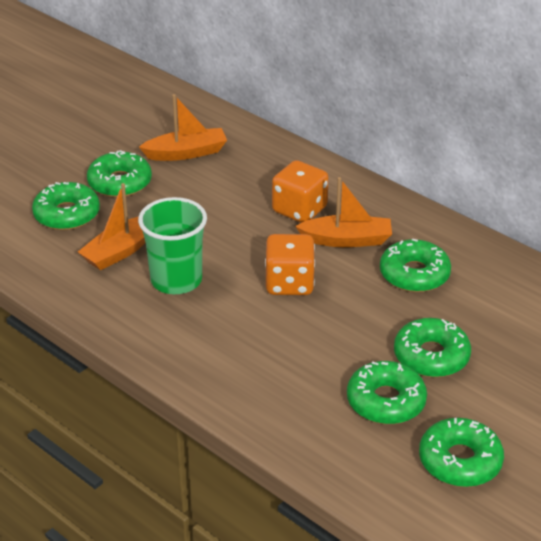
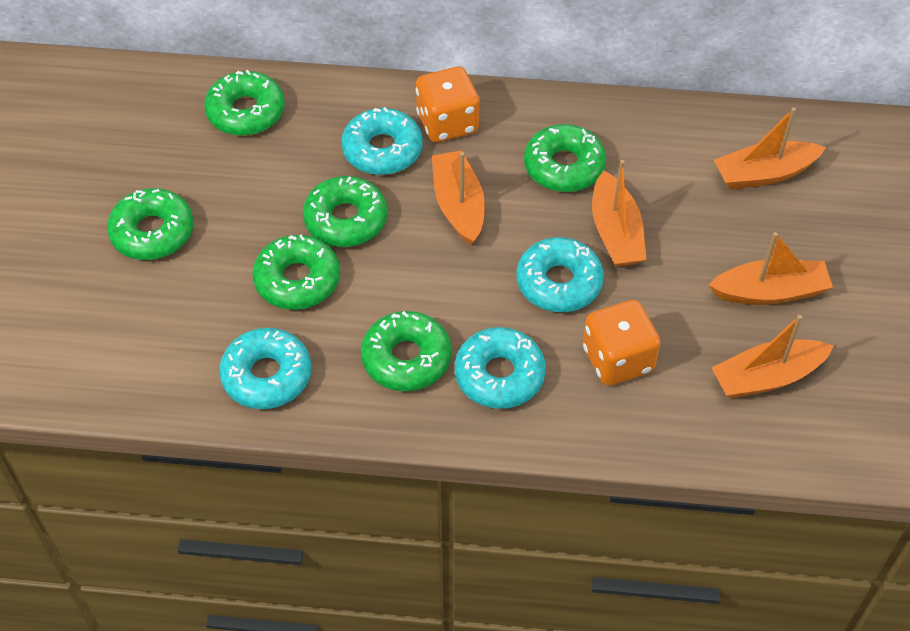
green cup: [138,197,207,294] = 1 -> none = 0
orange boat: [78,183,145,270] [139,94,227,161] [295,177,392,247] = 3 -> [432,150,485,245] [592,160,647,267] [709,232,833,305] [711,315,834,399] [714,107,826,190] = 5
turquoise donut: none = 0 -> [219,328,311,409] [341,107,423,175] [455,327,546,409] [516,237,604,312] = 4

